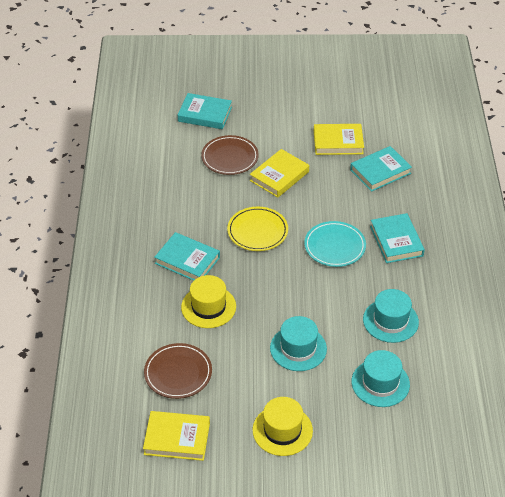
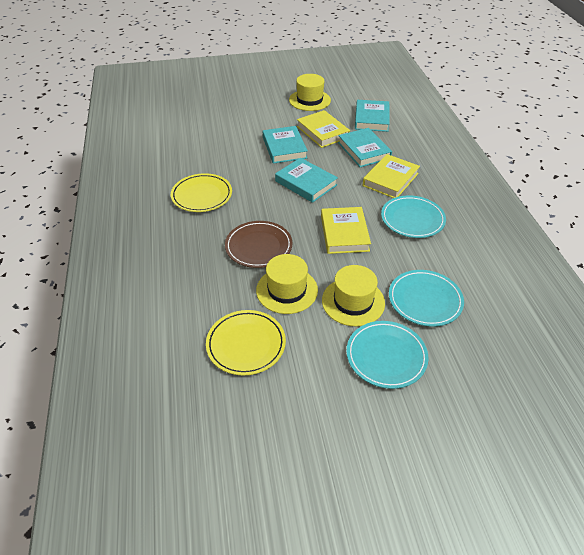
brown plate: [144,343,212,399] [201,135,259,175] = 2 -> [225,221,292,268] = 1
turquoise hat: [270,316,327,371] [351,350,410,407] [363,289,419,343] = 3 -> none = 0
turquoise plate: [304,221,366,267] = 1 -> [346,321,429,389] [381,195,446,238] [389,270,464,327] = 3
yellow hat: [181,275,236,328] [253,397,313,456] = 2 -> [256,254,318,314] [289,74,331,111] [322,265,385,326] = 3
yellow plate: [227,207,288,251] = 1 -> [171,173,232,212] [206,310,286,375] = 2

